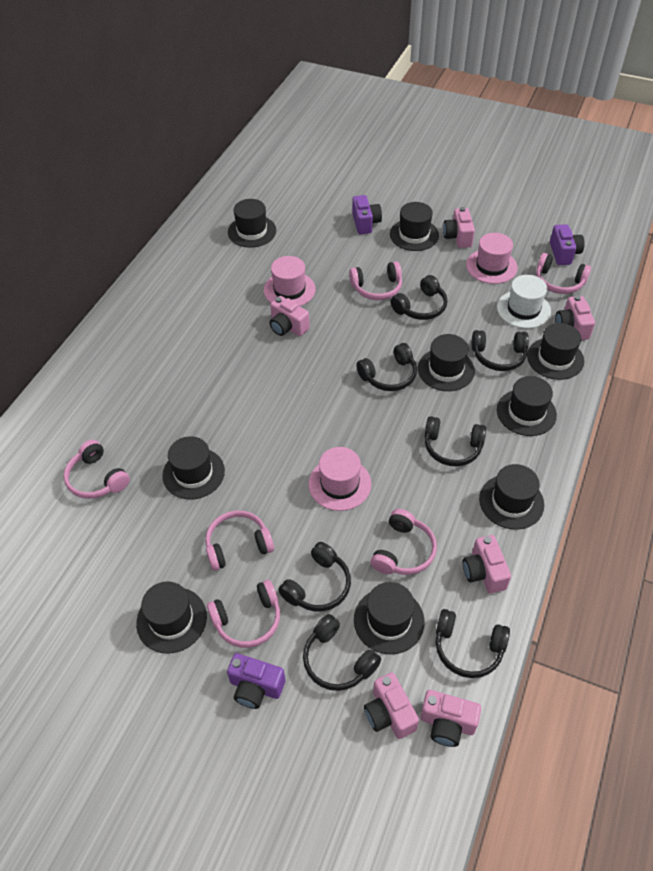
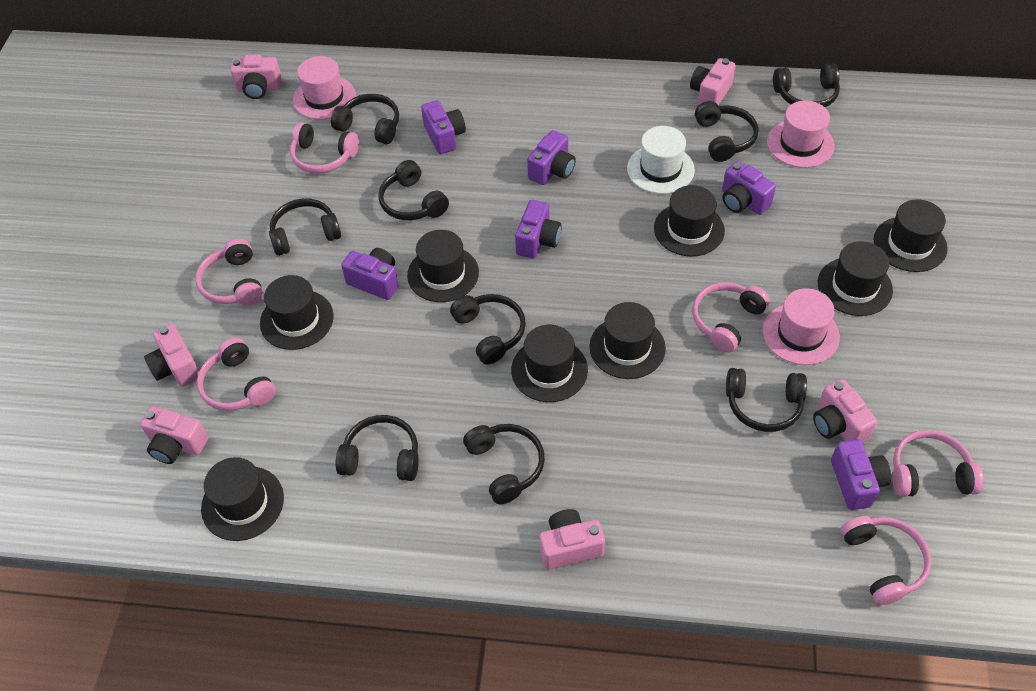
black hat: [136,581,207,654] [162,436,225,499] [228,199,276,248] [354,582,425,654] [390,202,439,251] [418,334,475,391] [479,464,544,530] [497,376,557,436] [527,323,584,380] = 9 -> [201,457,284,541] [260,275,334,350] [407,230,479,302] [511,325,588,402] [589,302,666,379] [654,185,725,256] [818,241,893,316] [874,199,948,272] = 8
black headphones: [278,542,351,611] [303,614,381,691] [356,343,417,391] [390,275,448,320] [424,416,486,466] [436,609,510,678] [472,330,529,371] = 7 -> [269,198,341,256] [331,94,399,144] [335,415,419,481] [378,160,449,220] [450,294,526,364] [463,424,545,504] [695,101,758,162] [726,368,807,432] [773,63,840,107] = 9
purple camera: [227,653,285,709] [352,195,382,234] [550,224,585,265] = 3 -> [341,248,399,300] [421,100,466,154] [515,200,562,259] [527,130,576,185] [722,161,776,215] [831,439,891,510] = 6

